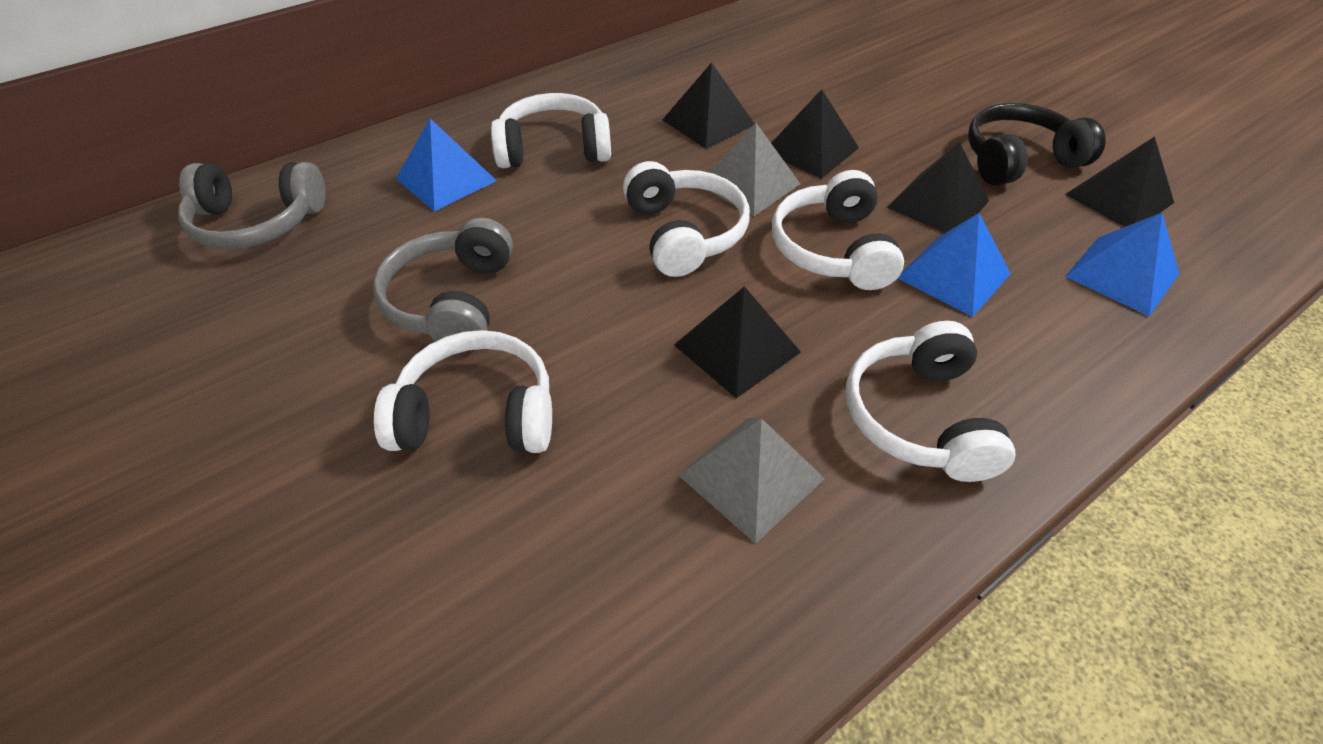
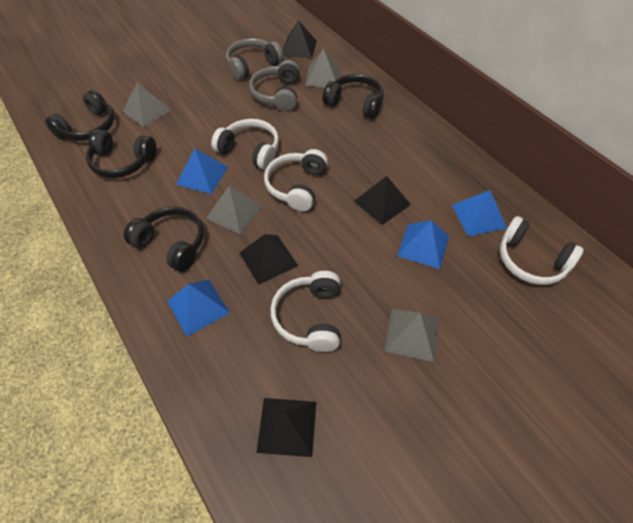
black headphones: [968,103,1106,186] = 1 -> [45,90,115,141] [86,129,156,178] [124,207,204,272] [323,74,383,119] = 4
black pyramid: [662,62,754,149] [674,286,801,398] [771,89,859,179] [887,142,989,233] [1065,136,1174,227] = 5 -> [240,234,298,285] [256,398,316,457] [282,20,317,59] [354,176,411,225] = 4
blue pyramid: [396,119,497,212] [898,213,1011,317] [1065,213,1180,316] = 3 -> [167,280,230,336] [176,149,228,194] [397,220,449,269] [451,190,507,237] = 4
grey pyramid: [678,418,825,544] [709,123,800,216] = 2 -> [123,83,171,127] [206,186,263,234] [305,49,341,87] [384,309,439,362] = 4
white headphones: [374,330,552,453] [491,93,611,168] [623,161,750,277] [772,170,904,290] [846,321,1016,482] = 5 -> [211,119,279,170] [264,149,328,211] [270,271,340,352] [500,216,584,285] = 4

